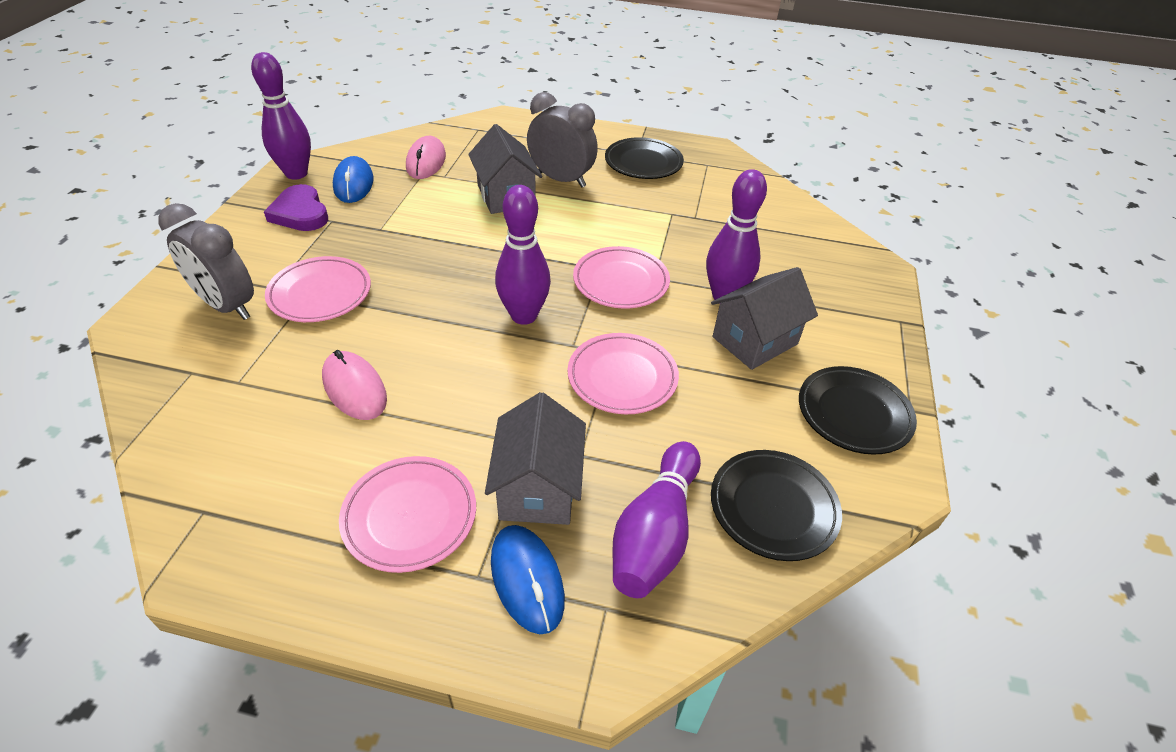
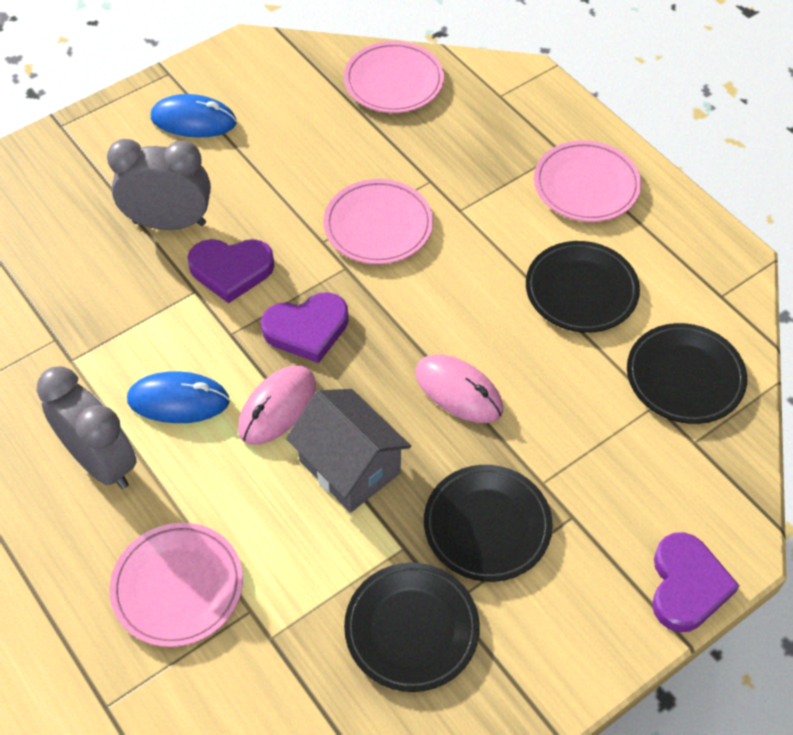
black plate: [605,137,684,179] [711,450,842,561] [799,366,917,455] = 3 -> [344,563,480,692] [424,465,553,582] [526,241,640,333] [627,323,747,424] = 4
grey house: [468,124,542,214] [485,392,586,525] [711,267,818,370] = 3 -> [286,389,411,513] = 1
purple bowling pin: [251,52,311,180] [495,185,551,325] [612,441,701,598] [706,169,767,300] = 4 -> none = 0
purple heart: [264,184,328,231] = 1 -> [187,239,275,304] [261,292,349,363] [652,532,740,632] = 3

